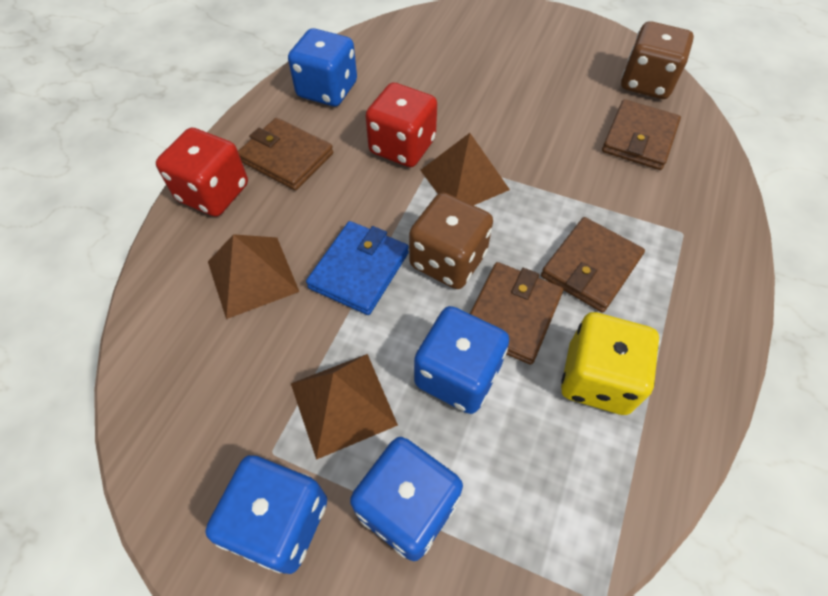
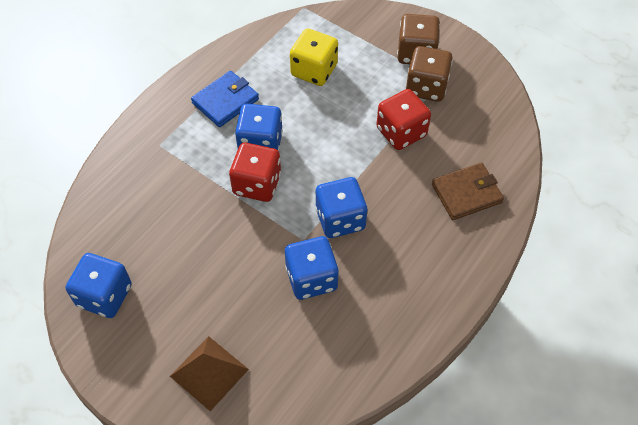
brown pyramid: [208,234,299,319] [291,354,398,460] [420,133,510,205] = 3 -> [170,336,249,411] = 1
brown wallet: [238,118,333,190] [470,262,563,365] [541,217,645,313] [602,99,681,170] = 4 -> [432,162,504,220] = 1

